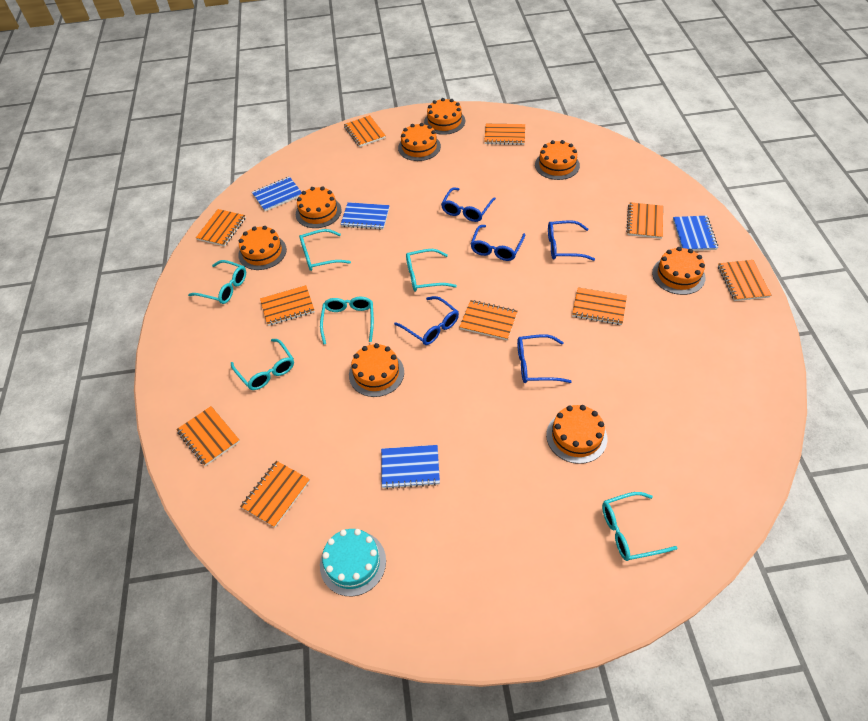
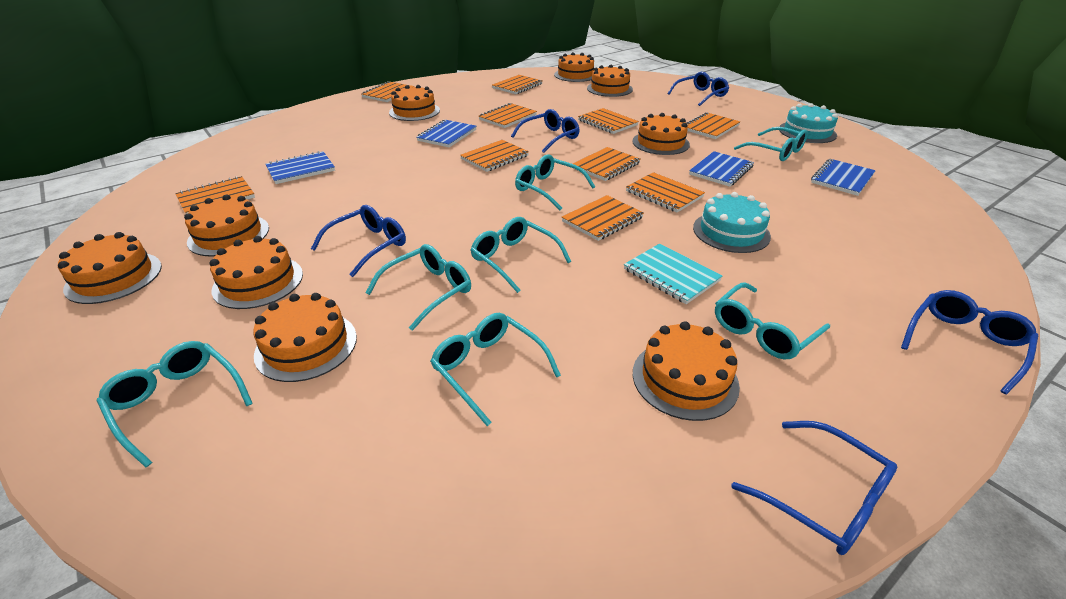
orange cake: [238,226,287,270] [296,186,342,228] [349,343,404,397] [398,123,441,161] [424,98,465,135] [535,140,580,180] [546,405,607,464] [652,247,705,295] = 8 -> [58,232,162,304] [184,195,269,257] [209,236,303,309] [253,293,357,382] [389,85,440,121] [554,52,594,82] [587,65,633,97] [632,113,690,155] [633,321,740,421] = 9
turquoise cake: [320,529,386,596] = 1 -> [693,192,771,253] [779,103,838,143] = 2
turquoise glasses: [188,260,246,304] [231,339,294,390] [299,229,351,271] [320,297,374,345] [406,249,457,292] [602,492,677,561] = 6 -> [97,341,253,467] [365,244,471,331] [430,313,561,426] [471,217,571,293] [515,154,595,211] [715,282,830,359] [734,127,808,161] = 7
turquoise notebook: none = 0 -> [624,243,722,304] = 1

